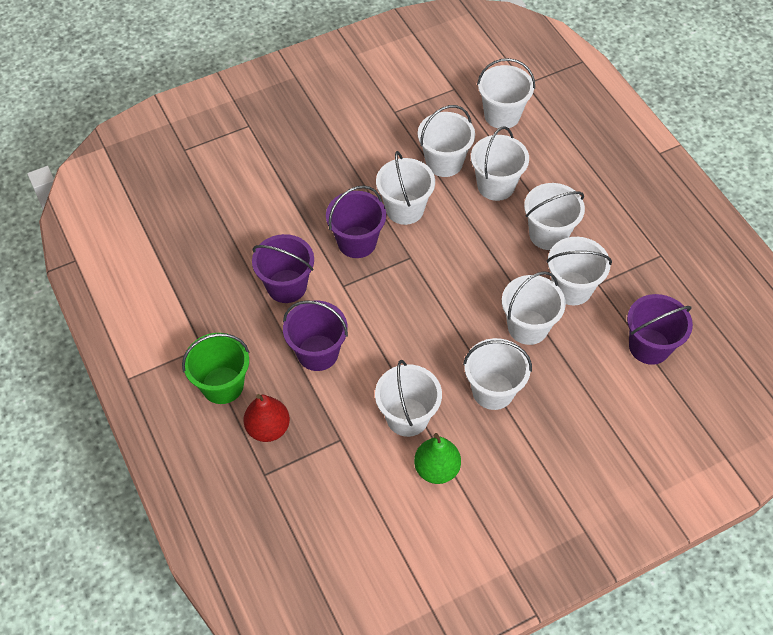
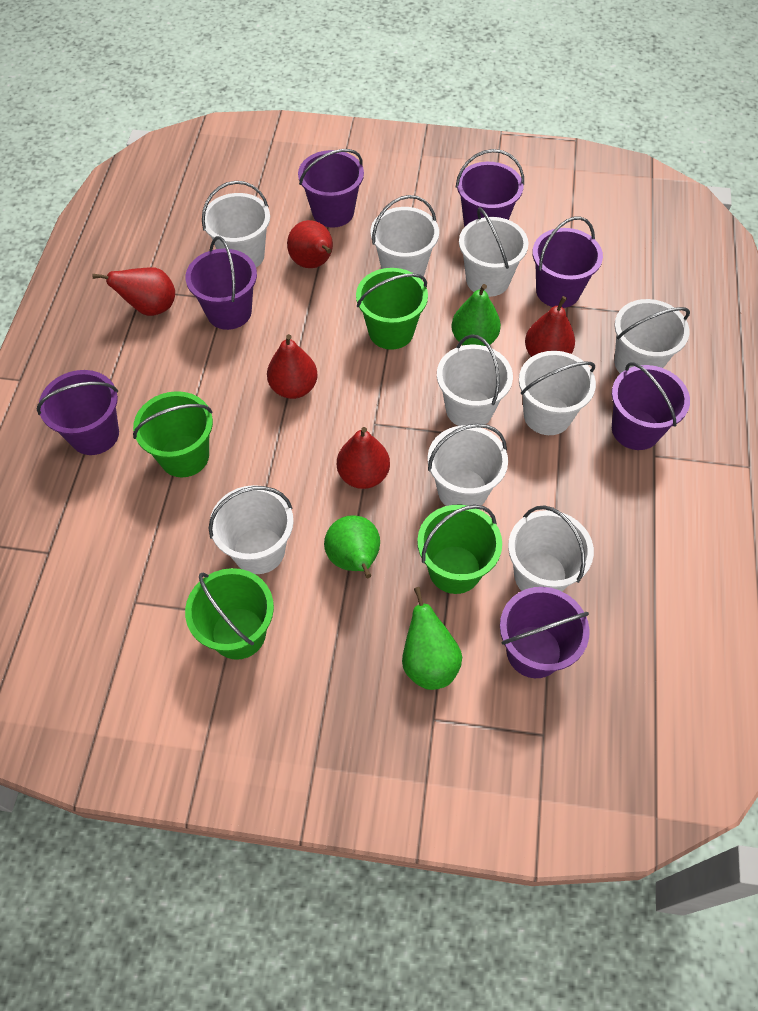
green bucket: [182,333,249,404] = 1 -> [133,391,213,477] [185,568,274,660] [356,268,428,350] [417,505,502,594] = 4
green pear: [414,433,461,484] = 1 -> [324,515,380,578] [402,587,462,690] [451,284,501,346] = 3
purple bucket: [252,234,314,303] [283,300,348,371] [326,185,386,258] [627,294,693,365] = 4 -> [37,370,119,455] [186,236,257,330] [298,149,364,228] [456,149,524,227] [500,587,590,678] [532,217,603,308] [612,362,690,450] = 7
red pear: [243,394,290,442] = 1 -> [92,267,175,316] [267,334,318,399] [287,220,333,268] [337,427,390,489] [525,296,575,357] = 5

